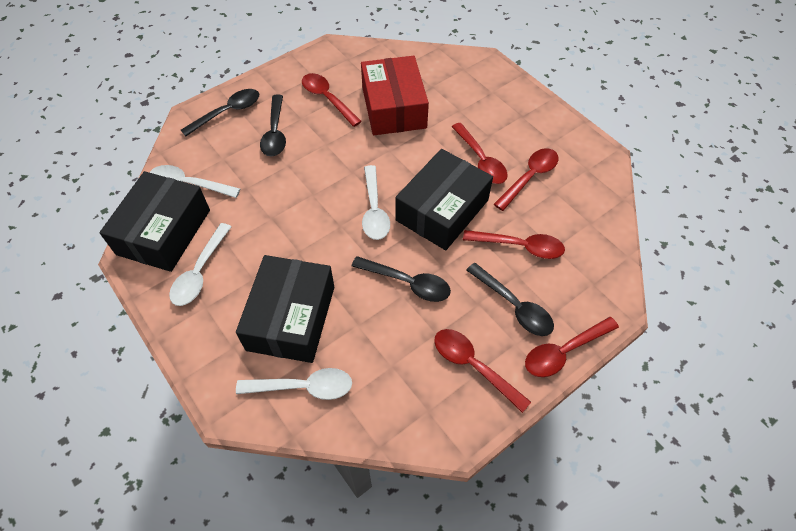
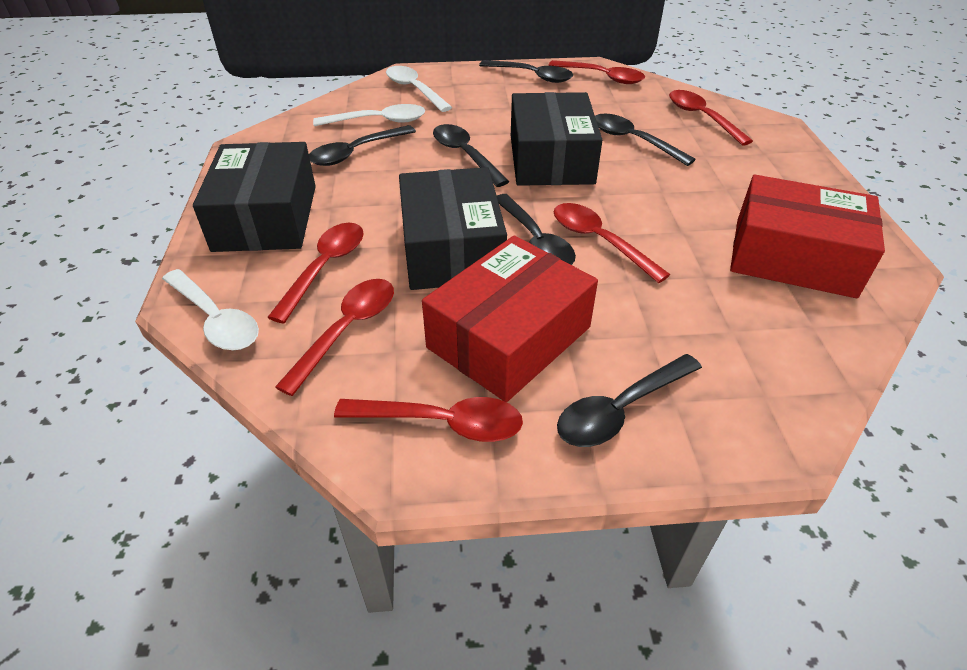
black spoon: [181,89,259,136] [260,94,286,156] [352,256,451,302] [466,263,554,336] = 4 -> [309,125,416,166] [433,124,510,187] [479,60,573,83] [497,194,576,265] [557,354,702,447] [595,114,696,166] = 6
red box: [361,56,429,135] = 1 -> [422,236,598,402] [730,175,885,298] = 2
white spoon: [150,165,240,198] [169,223,231,306] [236,368,352,400] [362,165,390,240] = 4 -> [162,269,259,350] [313,104,425,126] [386,66,452,112] = 3

